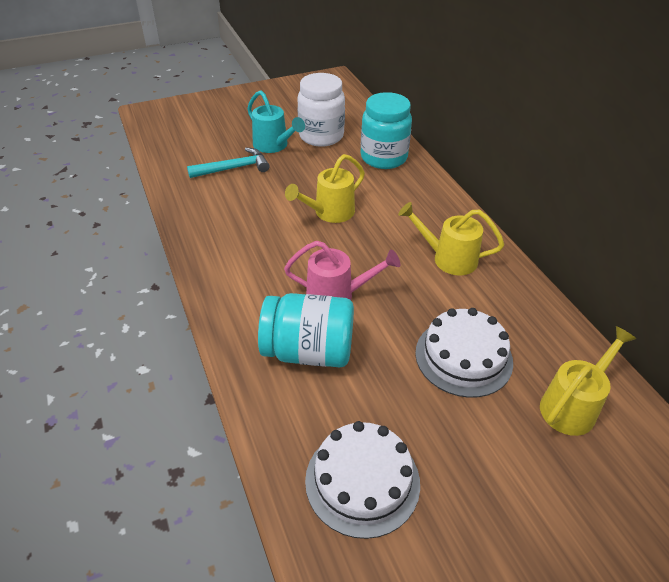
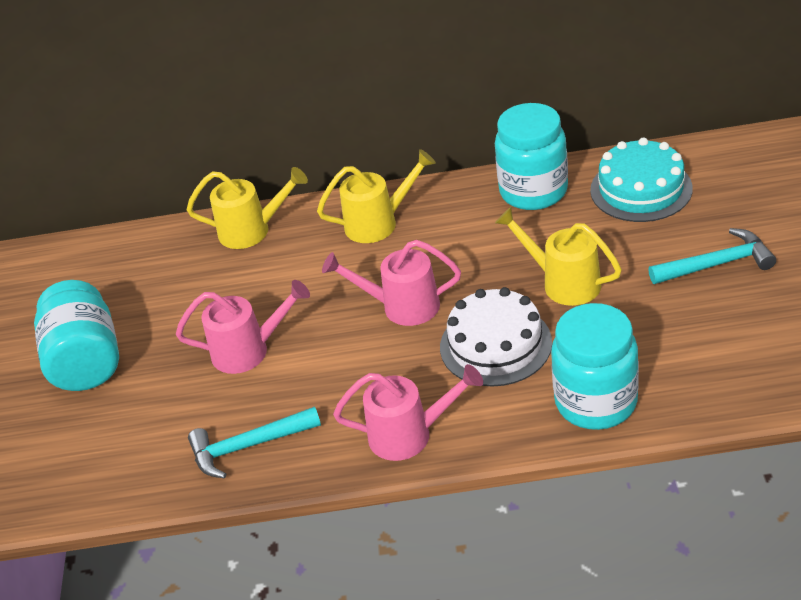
pink watering can: [284,241,400,300] = 1 -> [176,280,310,374] [322,240,461,326] [333,364,483,461] = 3
turquoise cake: none = 0 -> [590,137,693,222] = 1
turquoise hammer: [187,148,270,178] = 1 -> [188,406,321,479] [648,228,776,284] = 2
turquoise jar: [258,293,354,367] [361,92,412,169] = 2 -> [34,280,119,391] [495,103,568,210] [551,303,639,430] = 3
turquoise watering can: [247,90,305,153] = 1 -> none = 0
white cake: [305,421,420,539] [415,308,513,398] = 2 -> [440,287,552,386] = 1
white jar: [297,73,345,147] = 1 -> none = 0

